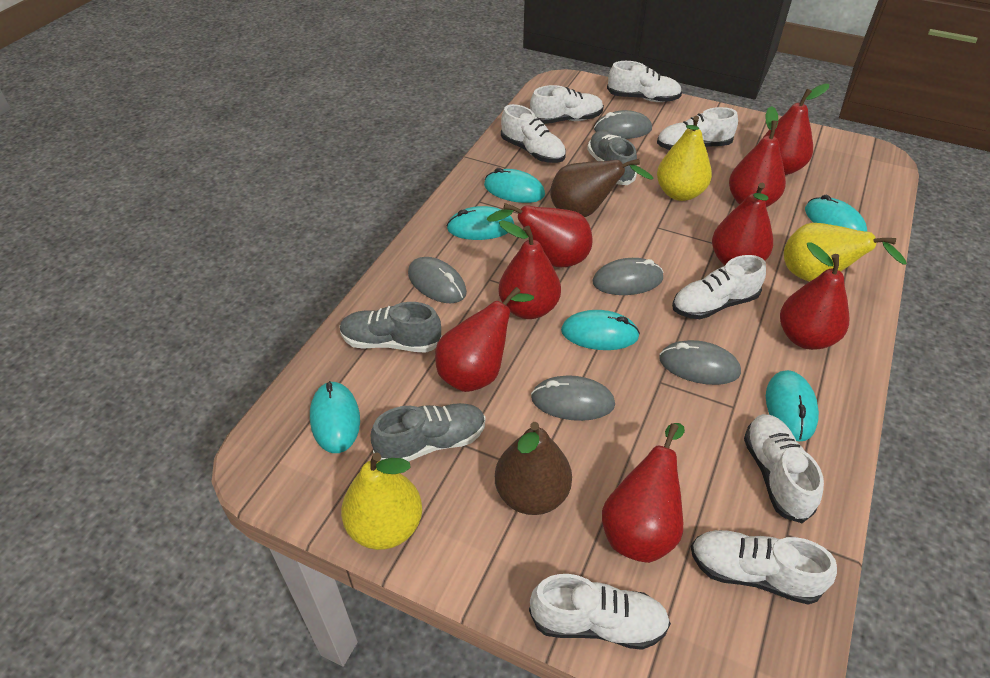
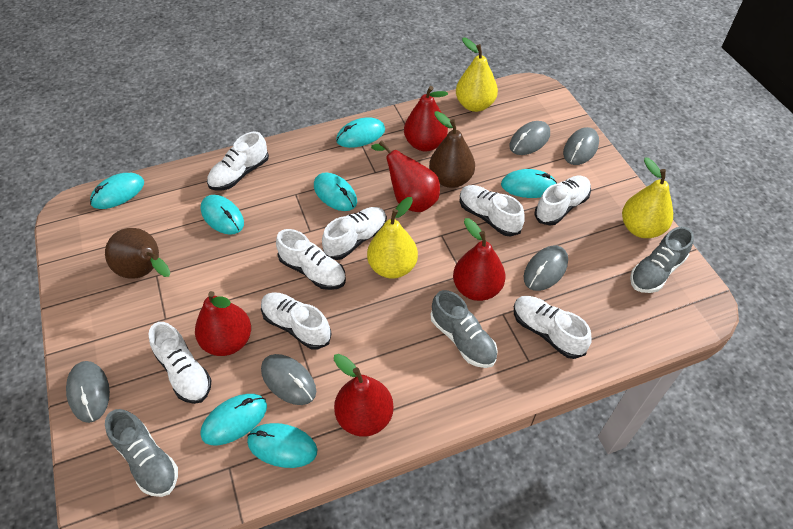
red pear: [435,287,534,392] [487,203,593,267] [498,220,561,319] [602,423,685,563] [712,183,773,265] [729,106,786,207] [764,84,829,175] [780,242,849,350] = 8 -> [195,291,251,356] [334,354,394,437] [371,140,440,212] [404,86,448,151] [453,218,505,301] = 5
turquoise mouse: [310,381,360,453] [447,206,514,240] [484,168,545,203] [561,310,640,350] [766,370,819,442] [805,195,867,232] = 6 -> [90,173,144,209] [200,394,267,445] [201,195,244,235] [247,423,317,468] [314,172,357,211] [336,117,385,148] [501,169,557,198] = 7

